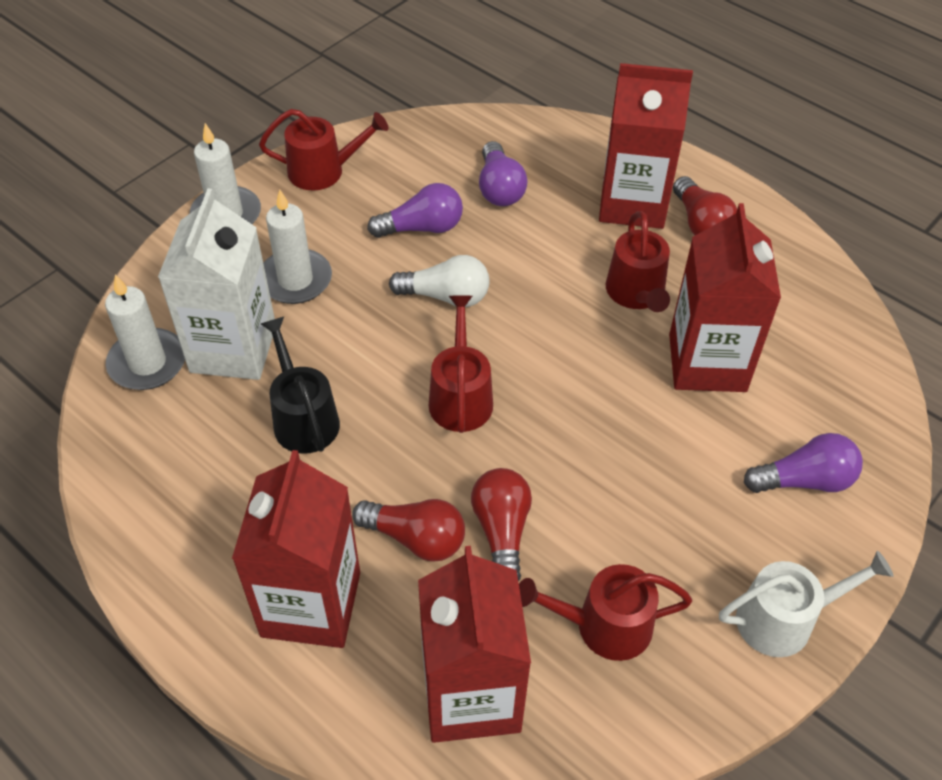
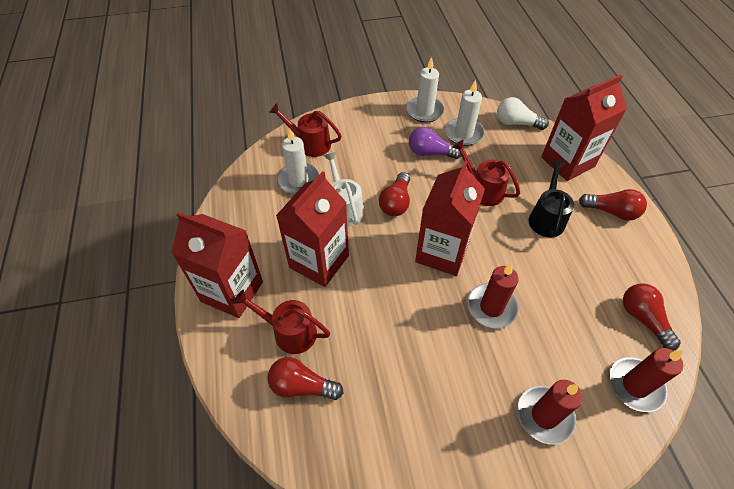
purple light bulb: [367,183,463,238] [479,141,528,206] [744,433,863,493] = 3 -> [409,127,461,159] = 1
red candle: none = 0 -> [467,263,519,328] [517,380,583,444] [609,348,683,412] = 3
red light bulb: [352,499,465,562] [471,468,532,581] [673,176,737,235] = 3 -> [267,357,344,400] [379,172,410,216] [579,189,647,221] [623,283,681,351] = 4
red watering can: [259,109,388,190] [429,296,493,433] [519,564,692,661] [606,211,670,312] = 4 -> [233,290,330,354] [269,103,341,157] [452,140,520,206] = 3
white carton: [158,189,275,380] = 1 -> none = 0

